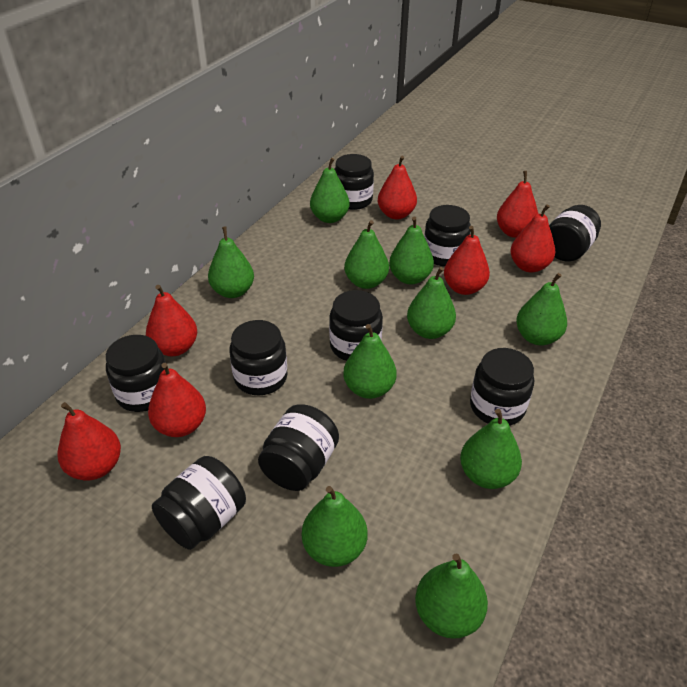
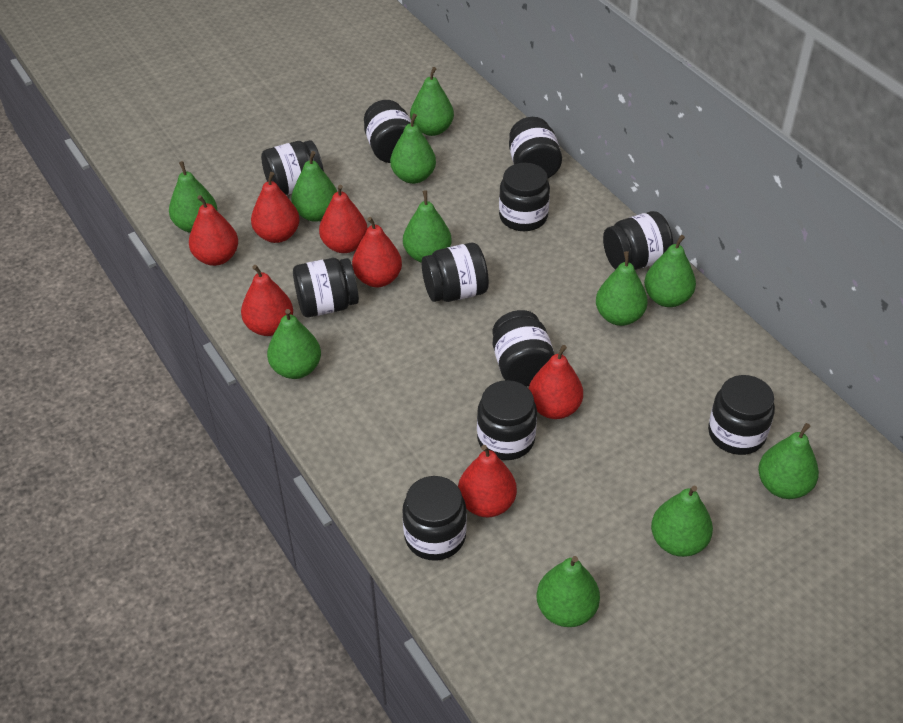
black jar: [106,335,166,412] [152,456,246,550] [229,320,288,395] [258,404,339,491] [329,290,383,361] [334,154,374,210] [424,205,471,267] [470,348,534,426] [549,205,601,262] = 9 -> [261,140,324,195] [293,258,359,317] [364,100,411,163] [402,476,467,561] [422,243,489,302] [477,380,537,460] [493,310,555,386] [499,163,550,231] [509,117,562,178] [603,211,673,270] [708,375,775,455] = 11
green pear: [208,227,254,298] [302,486,367,567] [310,158,350,223] [343,324,397,399] [344,220,389,289] [389,217,434,284] [407,267,456,339] [415,553,488,639] [460,409,522,489] [516,273,567,345] = 10 -> [169,161,217,233] [267,309,321,379] [291,151,337,222] [390,113,436,184] [403,190,452,263] [410,67,454,136] [536,556,600,627] [596,251,648,326] [644,235,696,307] [651,486,713,557] [758,423,819,499] = 11

